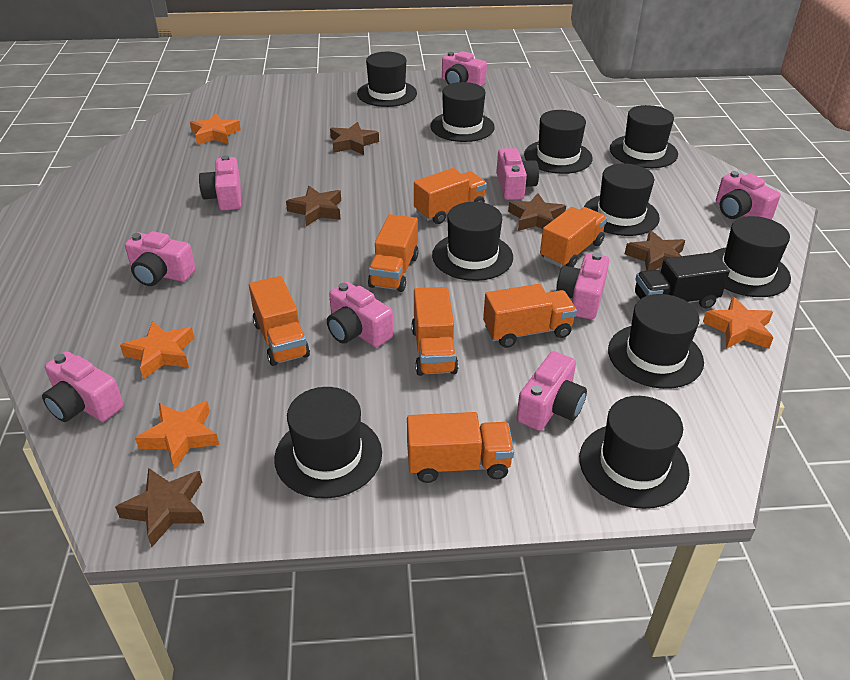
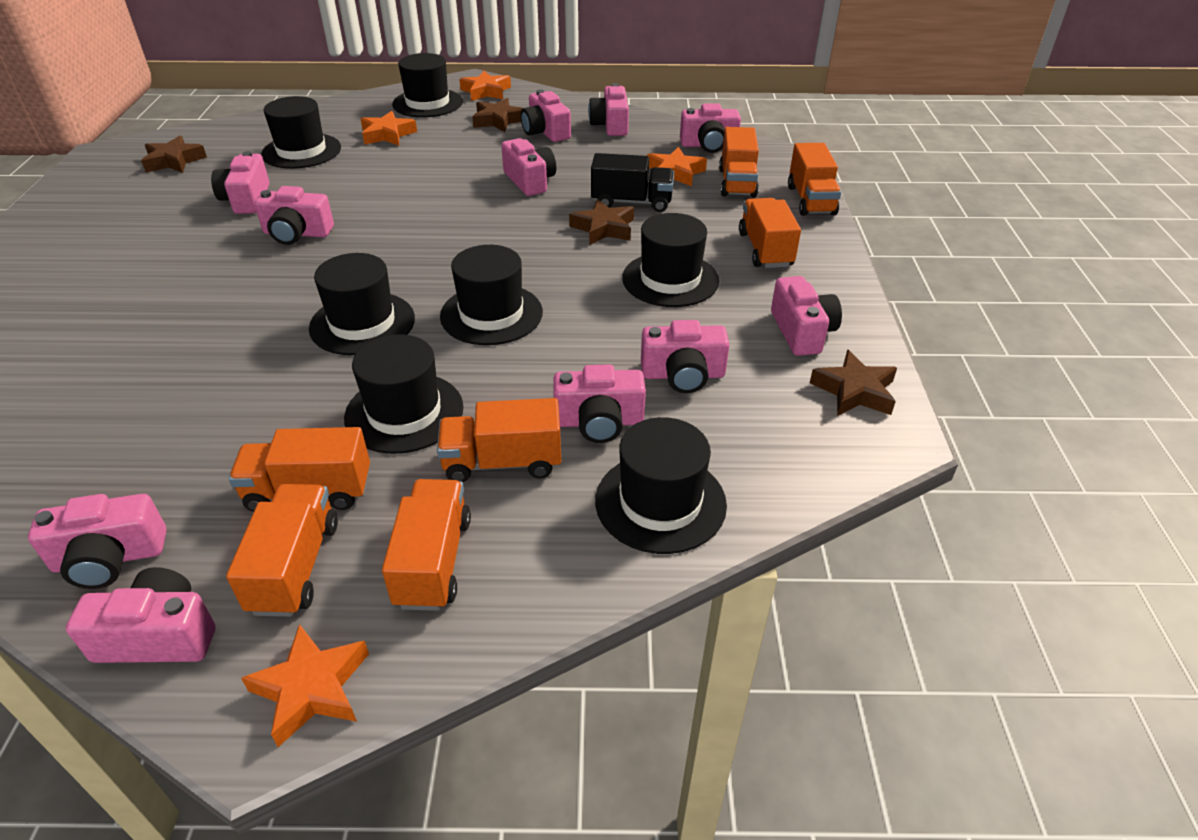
black hat: [274,387,382,499] [357,52,417,107] [430,82,495,142] [432,202,513,281] [524,110,593,174] [579,396,690,509] [584,163,660,236] [608,294,704,389] [610,105,678,168] [714,216,791,297] = 10 -> [261,96,341,169] [309,253,415,355] [344,335,463,454] [392,53,463,117] [440,245,543,345] [595,417,727,554] [622,213,719,307] = 7
brown star: [115,468,204,547] [286,186,341,226] [330,122,379,155] [508,193,566,231] [625,230,685,271] = 5 -> [141,136,207,173] [472,98,523,132] [569,199,634,245] [810,350,897,416] = 4
pink camera: [42,351,124,422] [125,231,196,286] [199,155,241,211] [327,282,393,347] [442,51,487,86] [496,148,539,200] [516,351,587,431] [556,252,609,319] [716,171,780,219] = 9 -> [28,494,166,589] [66,567,215,663] [211,151,270,214] [254,186,334,245] [501,138,556,196] [521,89,571,142] [553,364,646,443] [588,83,629,136] [641,320,730,393] [680,103,741,153] [771,276,842,356] = 11

